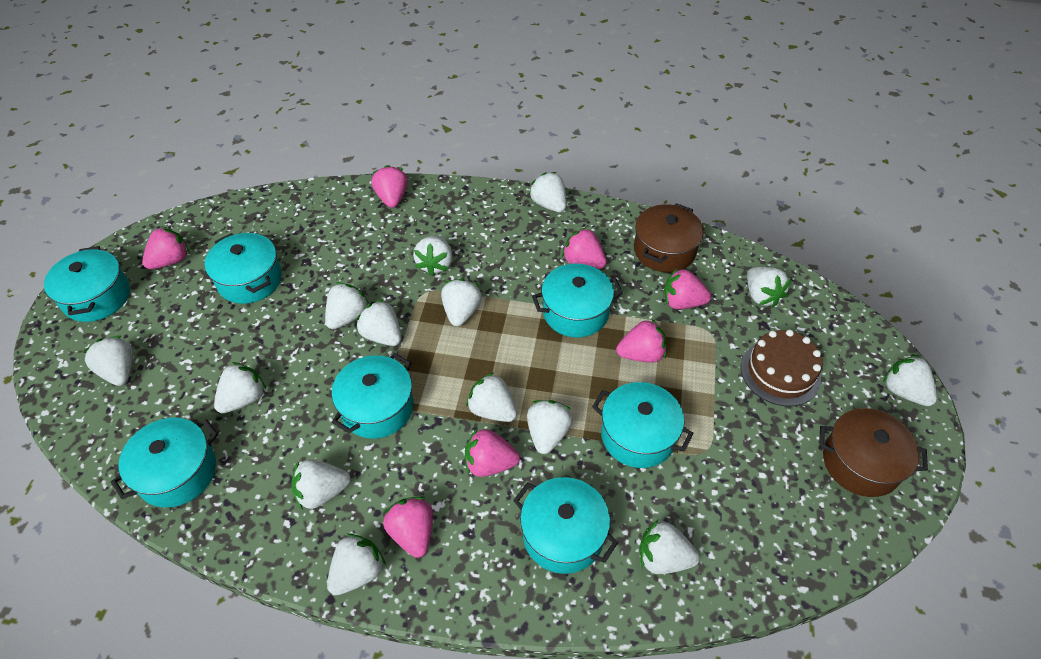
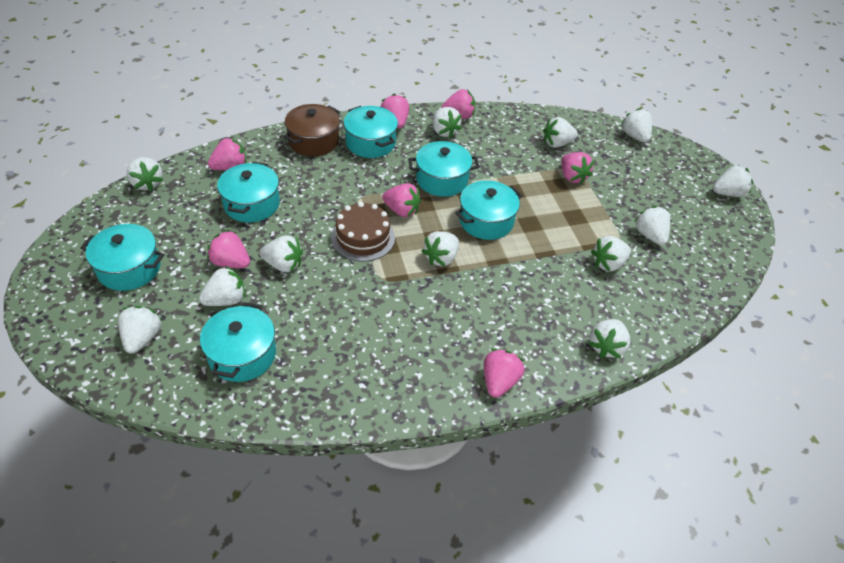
brown pot: [634,203,704,273] [819,408,928,497] = 2 -> [283,104,340,156] = 1
turquoise pot: [44,246,130,322] [111,418,218,507] [205,233,282,304] [332,353,414,439] [513,477,618,574] [532,264,623,338] [592,382,694,468] = 7 -> [81,224,165,291] [200,302,276,382] [217,162,280,222] [344,106,398,158] [408,141,479,197] [455,180,523,240] = 6
white strawberry: [83,336,133,386] [214,362,267,413] [291,459,351,509] [325,282,369,329] [327,533,386,595] [356,300,402,346] [413,235,452,276] [441,279,482,327] [466,373,517,422] [527,400,573,454] [529,172,566,212] [639,520,700,574] [747,267,791,308] [883,355,937,406] = 14 -> [118,306,163,354] [127,157,163,191] [199,266,245,306] [260,236,303,272] [422,231,459,266] [432,107,462,138] [543,117,578,148] [588,319,630,358] [591,236,631,271] [621,108,652,142] [634,206,670,245] [713,165,753,197] = 12

